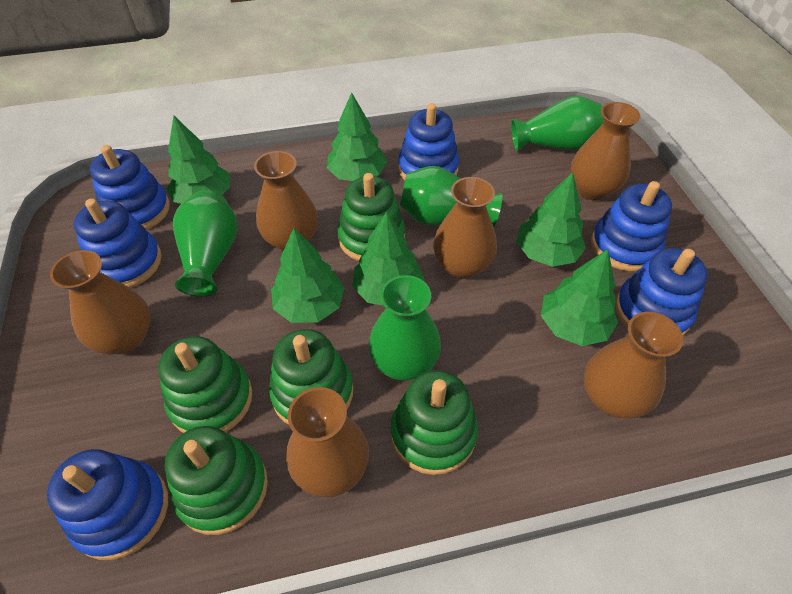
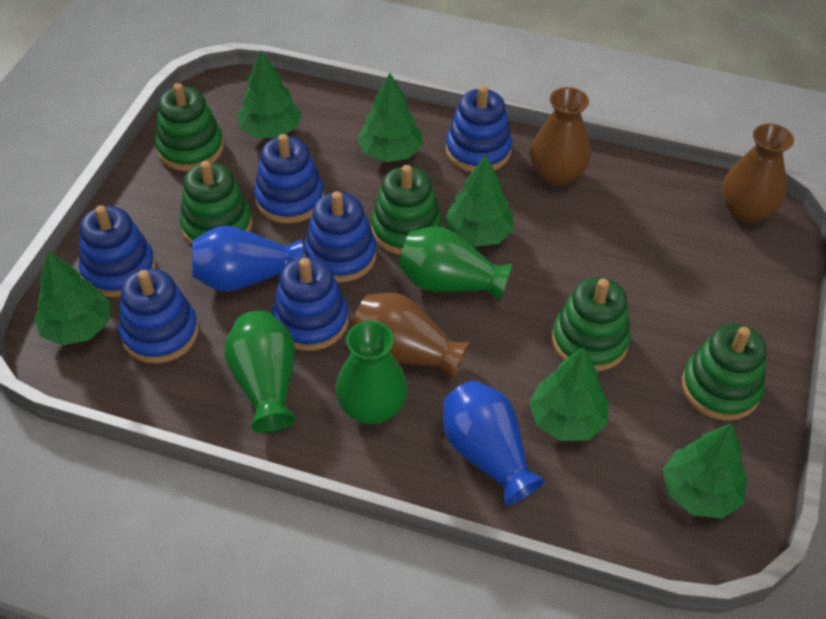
blue vase: none = 0 -> [192,226,303,292] [443,380,545,506] = 2
brown vase: [50,250,151,354] [254,151,318,251] [286,387,369,498] [433,177,497,279] [571,102,640,200] [584,312,683,419] = 6 -> [351,293,470,380] [530,87,591,186] [722,123,794,223] = 3
green vase: [173,190,238,297] [369,275,441,381] [400,166,502,227] [511,96,603,151] = 4 -> [224,310,296,433] [336,321,408,424] [398,226,512,302] = 3

